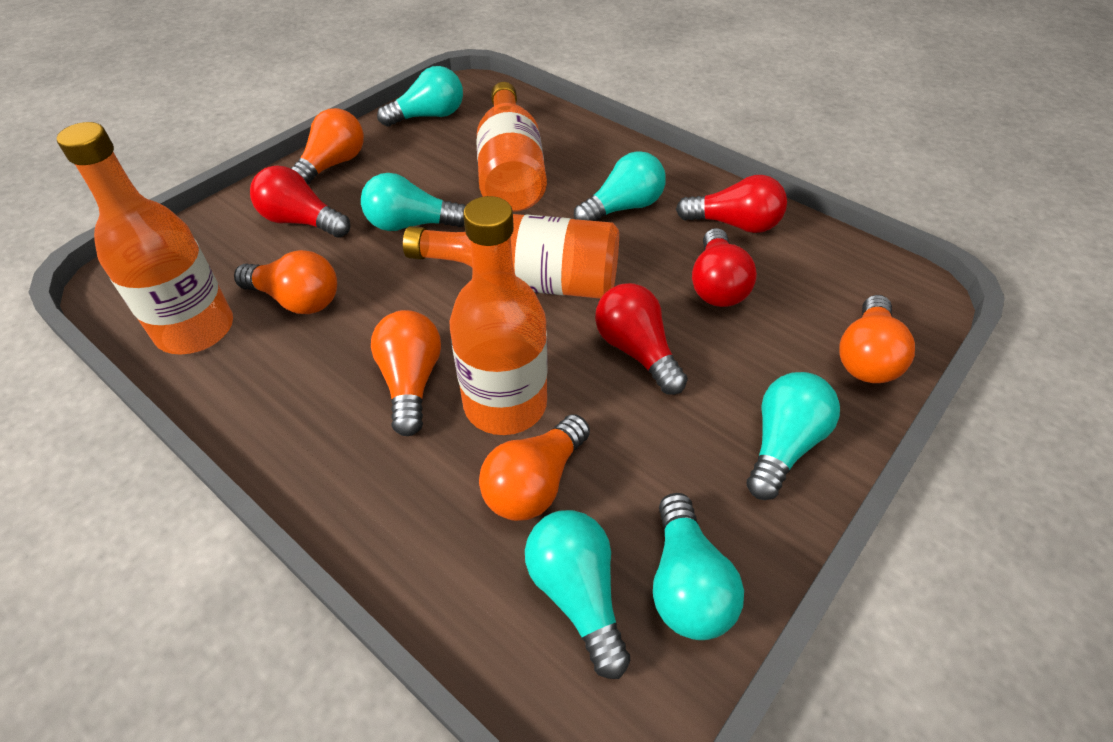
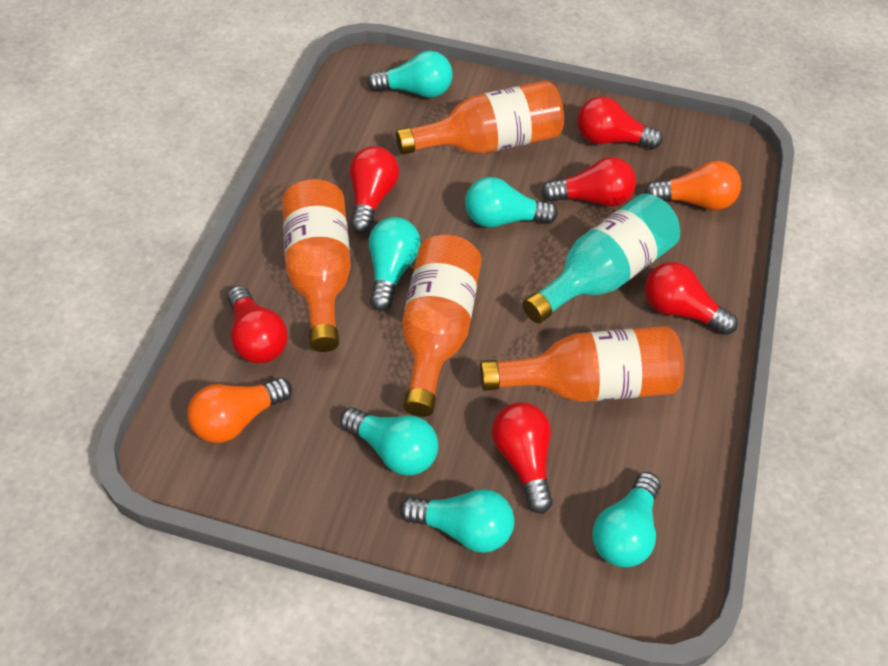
orange light bulb: [234,250,337,314] [291,108,364,184] [371,310,441,436] [479,414,590,521] [840,295,915,383] = 5 -> [187,377,292,443] [644,161,741,210] = 2
red light bulb: [250,166,350,237] [595,283,688,395] [676,175,787,233] [692,228,757,307] = 4 -> [227,285,288,364] [350,146,399,234] [492,402,553,514] [541,157,636,207] [577,97,663,149] [645,262,738,335] = 6
turquoise bottle: none = 0 -> [523,193,680,323] = 1

